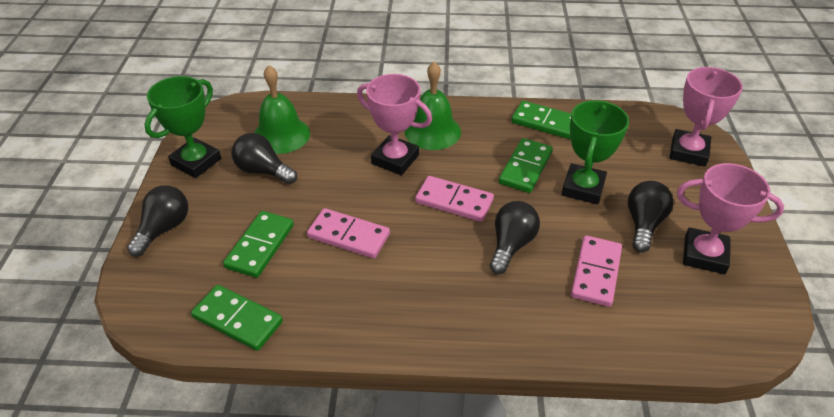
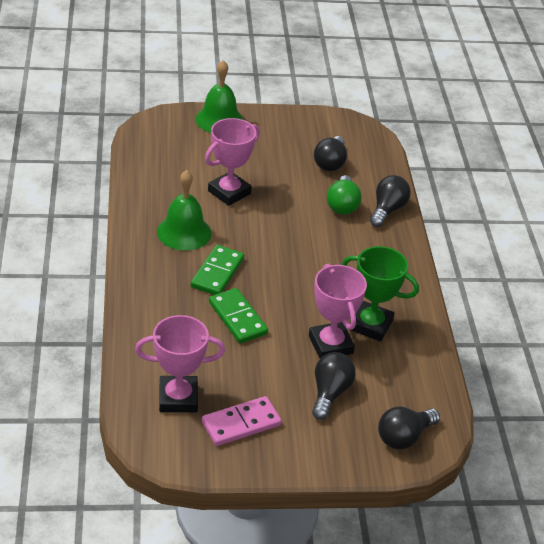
green domino: [191,285,283,351] [223,211,294,278] [499,138,553,193] [511,101,571,139] = 4 -> [191,245,244,295] [209,288,268,343] = 2
green light bulb: none = 0 -> [327,175,362,215] = 1
green trophy: [144,76,221,178] [562,100,629,204] = 2 -> [342,246,419,341] = 1
pink domino: [307,208,390,258] [415,176,494,222] [571,236,622,307] = 3 -> [202,396,282,446] = 1

